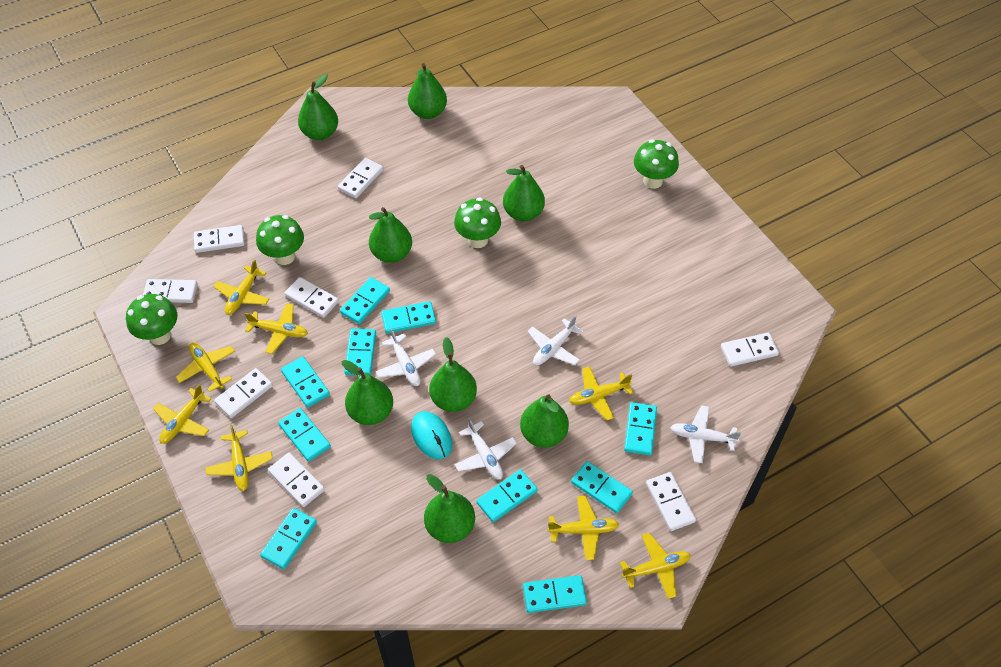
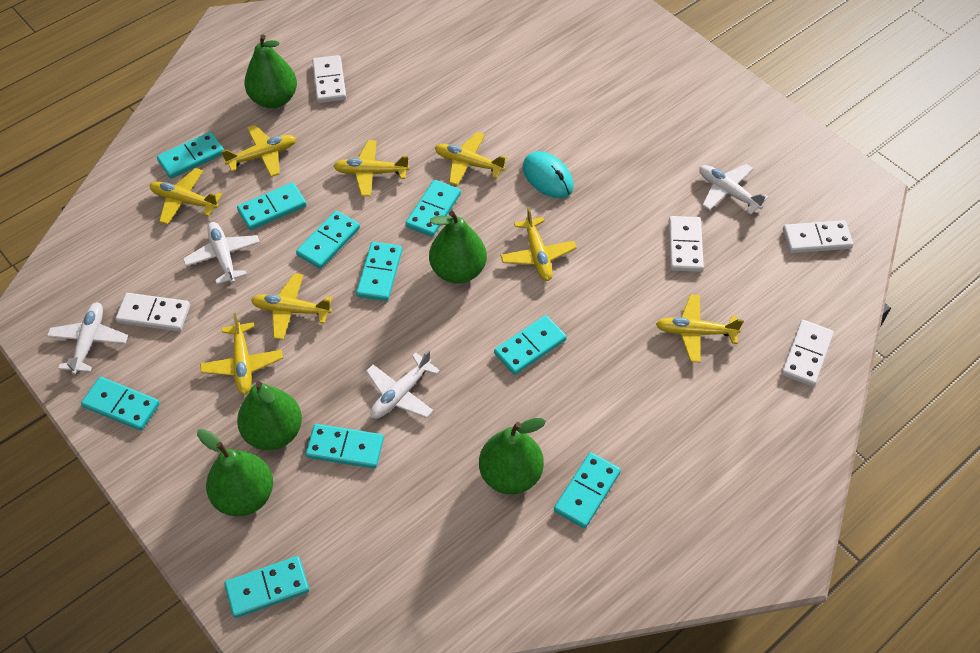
green mushroom: [126,294,177,345] [256,215,304,265] [454,198,501,248] [634,139,679,189] = 4 -> none = 0
green pear: [298,74,338,140] [342,360,393,425] [369,207,412,263] [408,63,447,119] [424,474,475,543] [429,337,477,412] [503,165,545,221] [520,394,569,448] = 8 -> [197,429,273,516] [237,381,302,450] [244,34,297,108] [429,211,487,284] [479,418,546,495] = 5
white domino: [143,279,197,303] [194,225,245,253] [214,368,273,418] [268,453,325,507] [284,277,339,318] [338,158,383,198] [646,472,696,531] [721,333,779,367] = 8 -> [116,293,190,331] [312,55,346,103] [669,216,704,272] [781,320,834,387] [783,220,853,253] = 5

